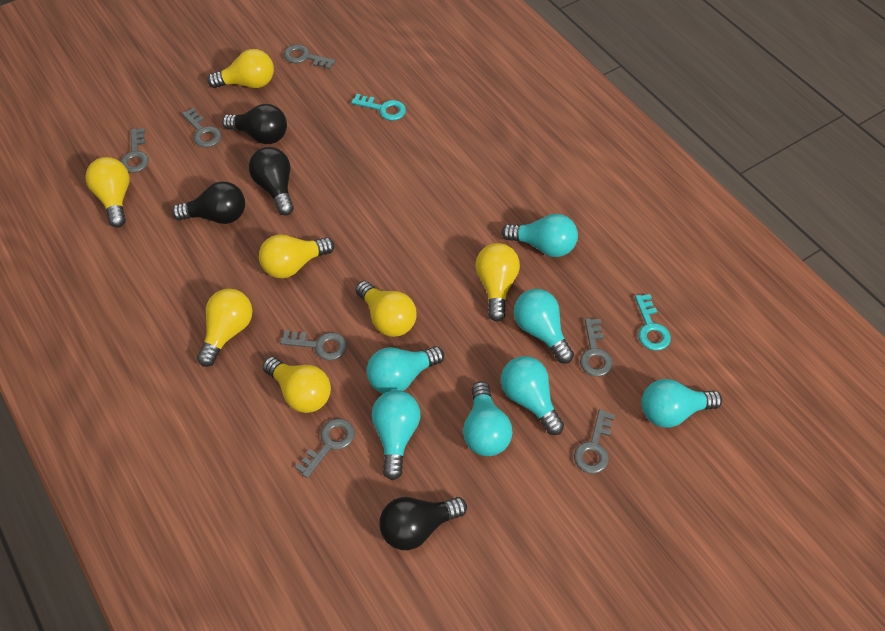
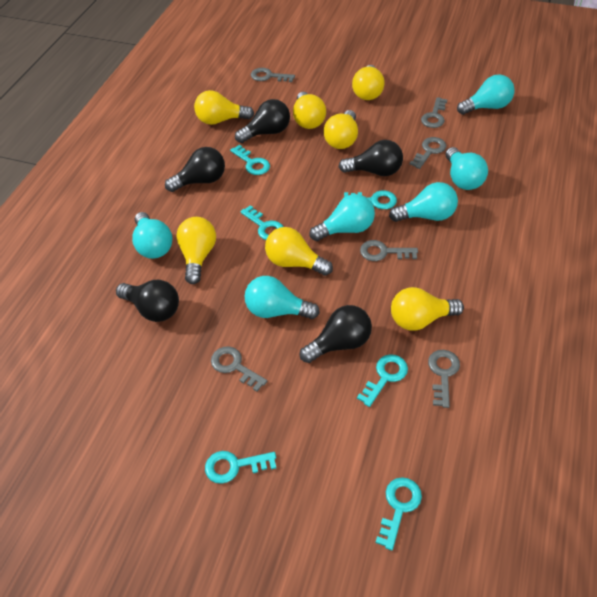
black light bulb: [172,181,245,224] [222,104,287,144] [249,147,294,216] [379,497,467,550] = 4 -> [116,280,179,322] [165,147,225,192] [235,99,290,143] [300,305,372,363] [339,140,403,176] = 5
grey key: [120,128,149,173] [182,108,222,148] [280,330,347,361] [283,44,336,69] [295,418,355,478] [574,409,615,474] [580,318,613,377] = 7 -> [211,346,267,392] [251,68,295,82] [360,240,418,261] [410,137,446,169] [421,97,447,128] [428,350,460,408] = 6
turquoise key: [351,94,406,121] [635,294,671,351] = 2 -> [205,451,276,484] [230,145,270,175] [240,205,283,240] [344,190,397,209] [357,354,408,407] [375,477,422,551] = 6
turquoise light bulb: [367,346,444,394] [372,390,420,480] [463,381,513,456] [501,214,578,257] [501,356,564,435] [514,289,574,364] [641,379,722,428] = 7 -> [132,212,172,259] [244,276,320,319] [309,194,375,241] [389,182,458,222] [445,147,488,190] [457,74,515,115] = 6

